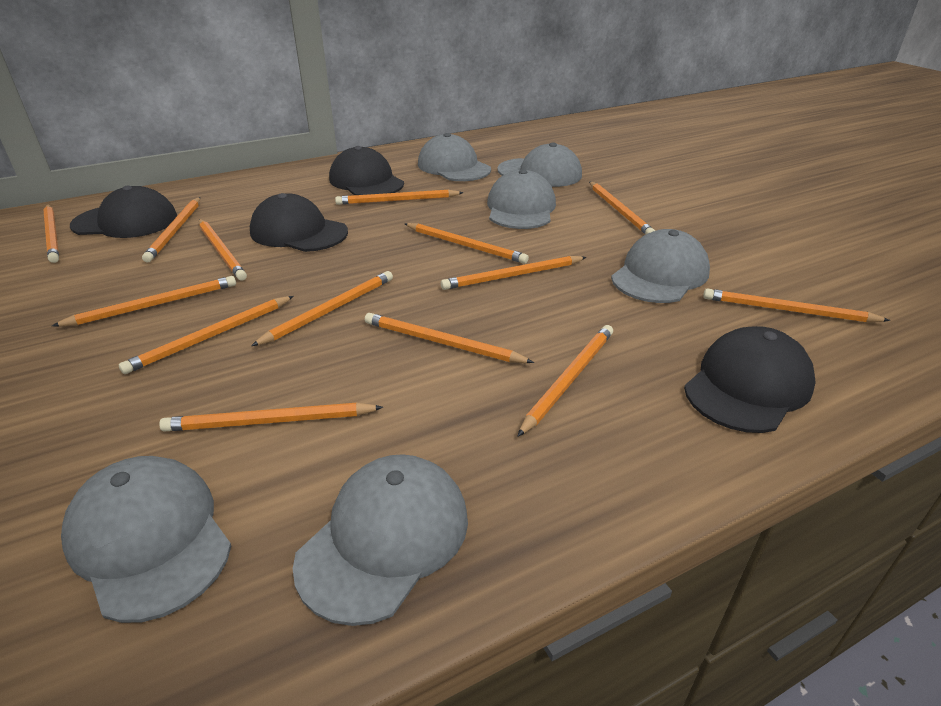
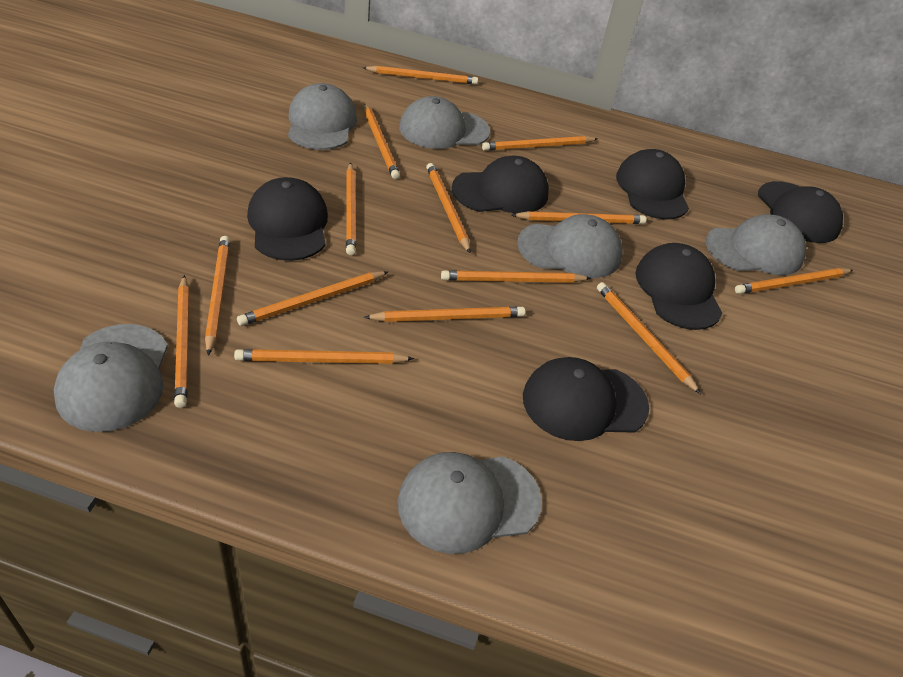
black cap: [70,186,177,238] [250,193,348,252] [329,146,404,195] [684,326,816,433] = 4 -> [247,177,328,261] [452,156,549,213] [523,357,649,441] [616,149,689,219] [635,243,723,330] [758,181,843,243] = 6

